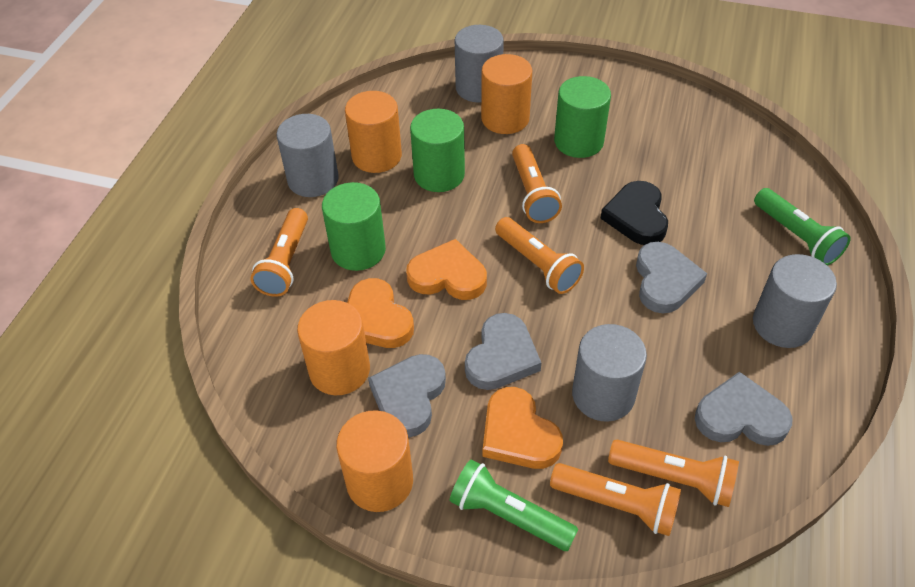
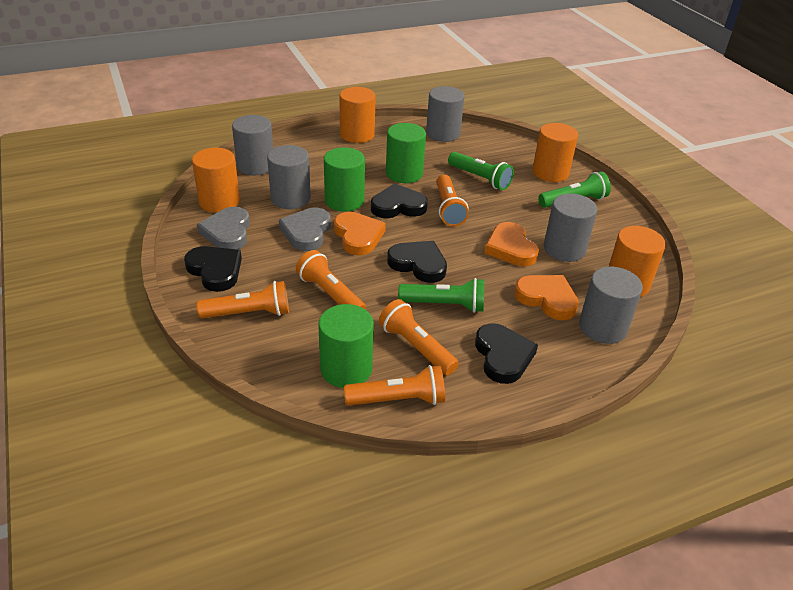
black heart: [600,181,668,245] = 1 -> [184,246,242,292] [371,183,428,218] [387,241,447,283] [475,323,538,384] = 4
green flashlight: [450,459,578,551] [754,188,851,266] = 2 -> [398,278,484,313] [448,152,514,190] [538,171,611,208] = 3
grey cylinder: [276,114,339,197] [455,25,504,102] [572,324,647,422] [753,254,837,348] = 4 -> [232,115,273,175] [267,145,311,209] [426,86,465,142] [544,194,597,262] [579,267,643,344] = 5
grey heart: [368,354,446,438] [465,313,541,390] [636,242,707,314] [695,372,793,446] = 4 -> [197,207,250,250] [279,207,331,251] = 2

